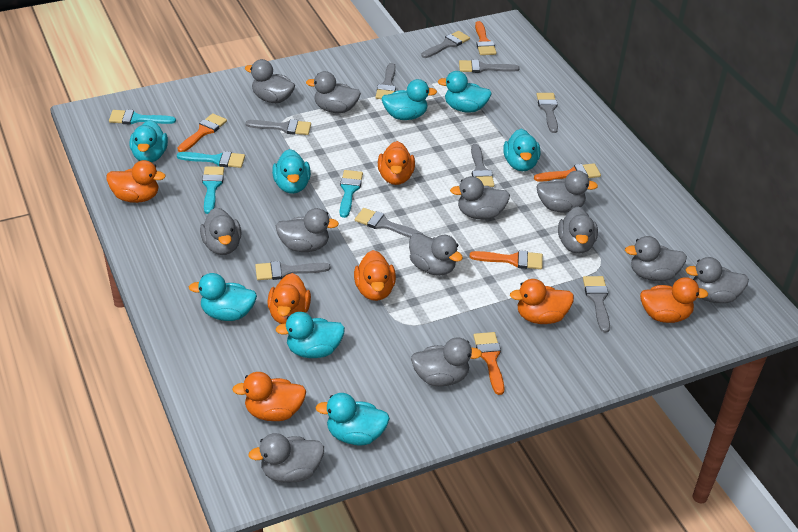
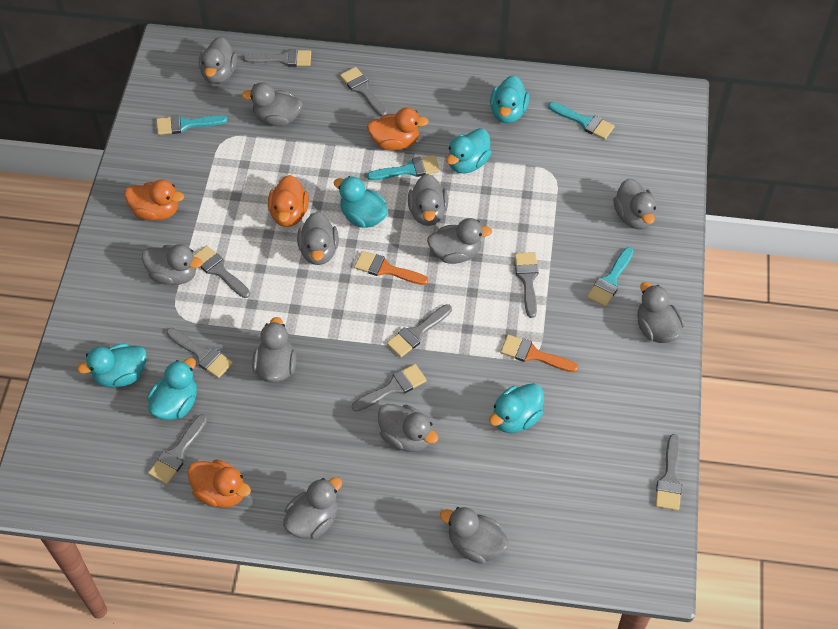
orange brush: [178,113,227,152] [470,250,543,269] [474,332,504,395] [475,21,496,55] [534,163,601,182] = 5 -> [354,251,429,285] [500,335,578,372] = 2
orange duck: [107,160,166,203] [232,372,306,421] [267,273,311,324] [354,250,396,301] [378,141,415,185] [510,279,574,324] [640,277,708,323] = 7 -> [124,179,184,221] [187,459,251,508] [268,175,309,227] [367,108,429,150] = 4
turquoise duck: [129,120,168,162] [189,273,257,321] [272,149,311,194] [276,312,345,358] [315,393,390,445] [382,79,437,120] [438,71,492,113] [504,129,540,171] = 8 -> [77,344,147,388] [147,358,197,420] [333,176,388,228] [446,128,492,173] [489,383,544,433] [490,75,529,123] = 6

